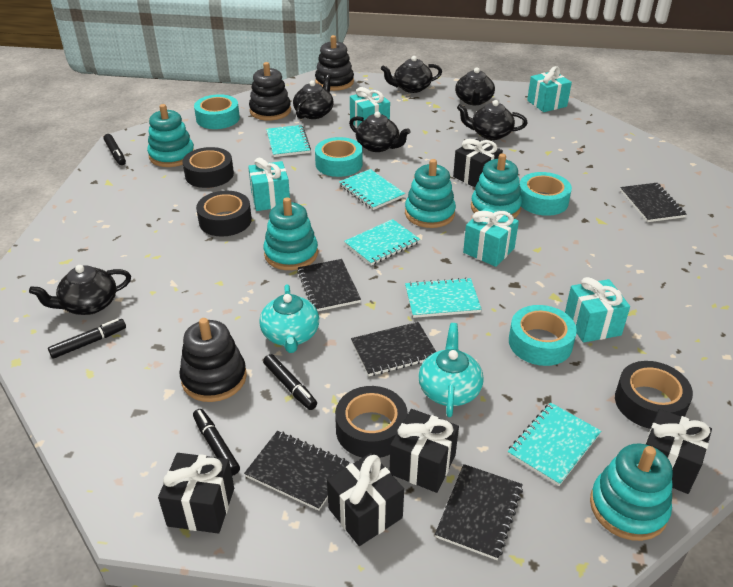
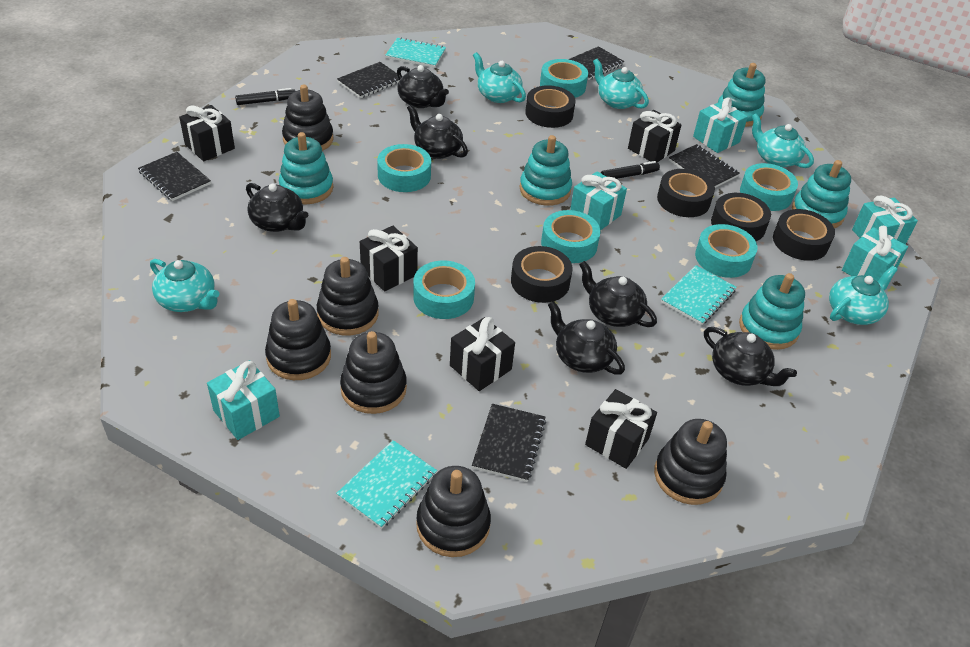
black marker: [48,318,126,359] [103,134,126,165] [193,409,240,476] [263,354,317,410] = 4 -> [235,88,295,105] [601,161,660,179] = 2
black stacking toy: [179,318,247,402] [249,62,291,121] [315,35,354,91] = 3 -> [265,299,331,380] [282,85,333,151] [317,257,379,336] [340,331,407,414] [416,466,491,557] [654,419,727,505] = 6
black tape: [182,147,234,188] [196,191,252,236] [335,386,408,458] [615,361,693,429] = 4 -> [511,246,573,303] [525,85,576,128] [657,169,715,217] [711,193,771,241] [773,209,835,261] = 5
turquoise notebook: [266,125,311,157] [339,169,405,210] [344,219,420,266] [405,277,482,318] [508,403,601,486] = 5 -> [336,440,437,529] [386,37,446,68] [661,265,737,325] = 3
turquoise tape: [194,94,240,129] [315,137,363,177] [509,305,577,366] [519,172,572,216] = 4 -> [377,144,431,192] [413,261,475,319] [540,59,588,98] [541,210,601,263] [695,224,757,278] [740,163,798,211] = 6
turquoise teapot: [259,284,319,353] [418,323,484,417] = 2 -> [150,259,220,312] [473,52,526,103] [593,59,649,109] [752,113,814,168] [829,266,898,325] = 5

